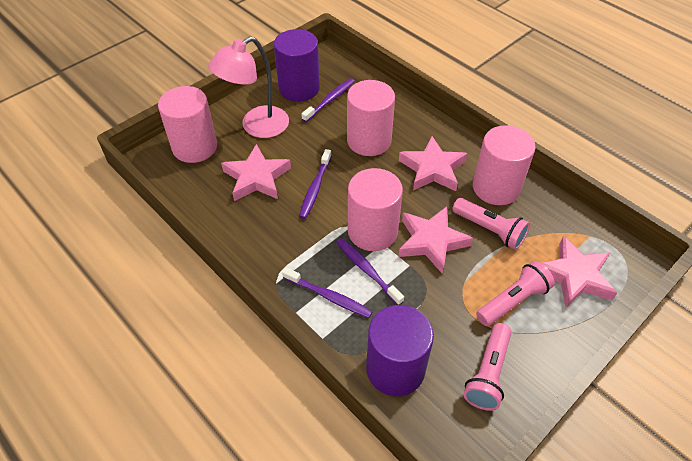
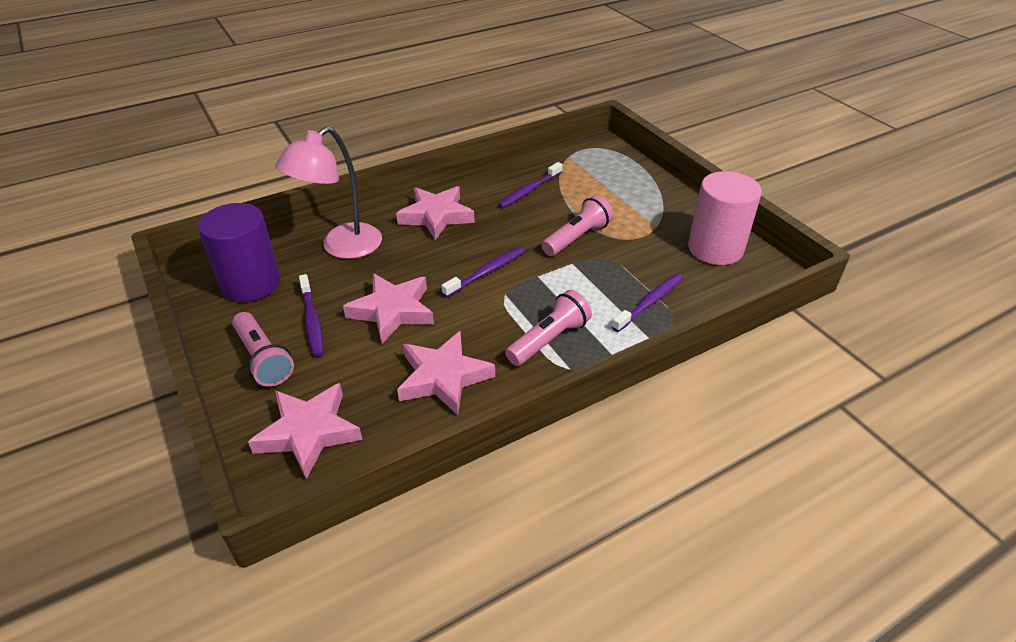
pink cylinder: [158,86,217,163] [347,80,395,156] [348,168,403,251] [473,125,536,205] = 4 -> [688,171,762,265] = 1
purple cylinder: [274,29,320,101] [366,305,434,396] = 2 -> [198,203,281,302] = 1

